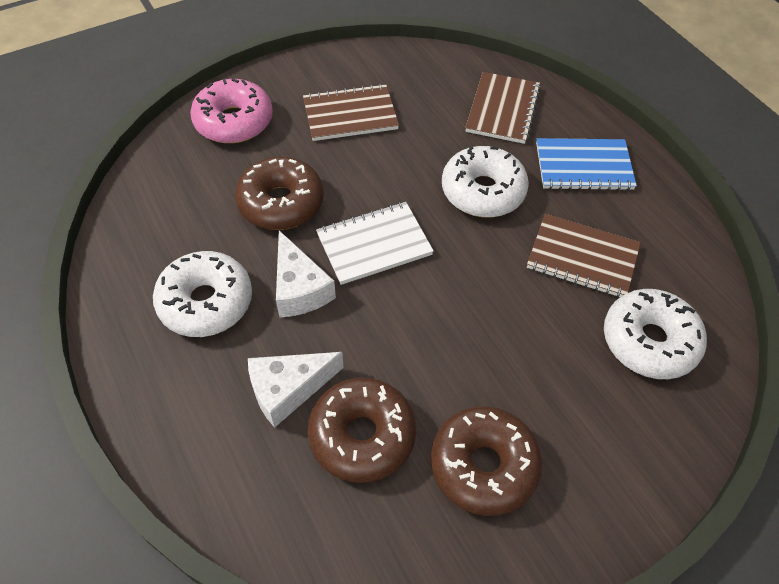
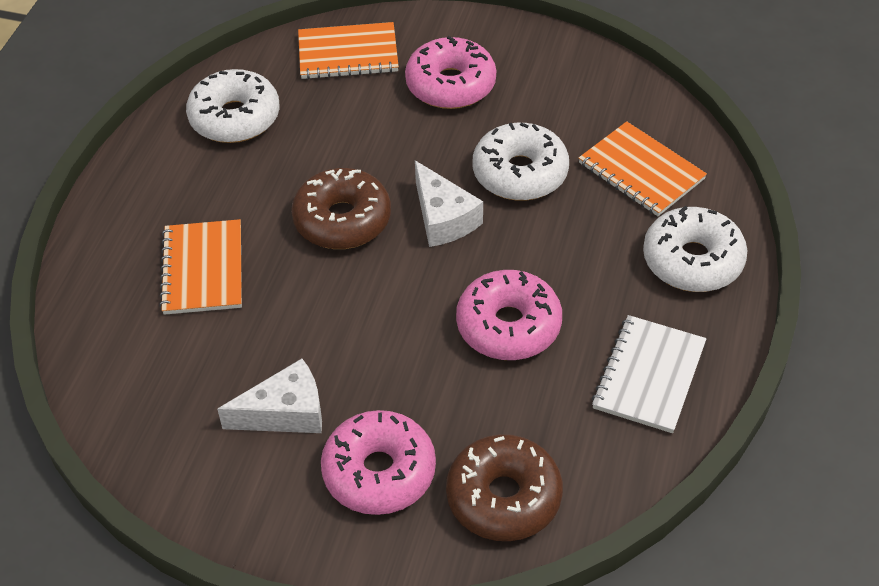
blue notebook: [536,138,637,191] = 1 -> none = 0
brown donut: [235,157,324,230] [308,378,416,483] [431,406,543,516] = 3 -> [291,168,391,249] [446,434,563,541] = 2
brown notebook: [303,84,399,141] [465,72,541,144] [527,214,641,298] = 3 -> none = 0
orange notebook: none = 0 -> [159,219,242,315] [298,22,399,79] [579,121,707,216] = 3
pink donut: [190,78,273,143] = 1 -> [321,410,436,515] [405,36,496,109] [456,270,562,360] = 3

